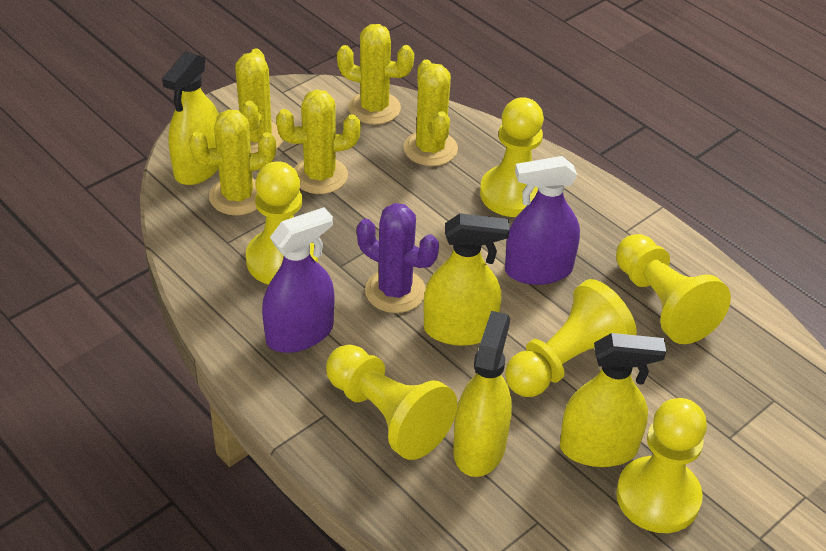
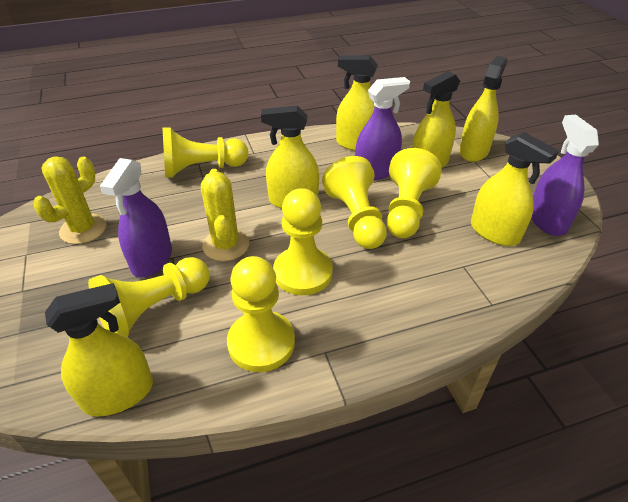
purple cactus: [357,203,439,313] = 1 -> none = 0
purple spray bottle: [262,207,334,353] [505,156,580,285] = 2 -> [100,158,172,277] [355,77,410,180] [531,115,599,236] = 3
yellow cactus: [189,109,276,215] [235,49,283,153] [276,89,361,194] [337,24,414,125] [403,60,458,166] = 5 -> [33,156,106,244] [201,169,249,261] = 2
yellow spray bottle: [162,51,219,185] [423,213,509,346] [453,311,512,477] [560,333,666,467] = 4 -> [45,283,153,417] [261,106,319,208] [336,56,378,151] [412,71,460,168] [459,56,508,162] [471,132,559,246] = 6

